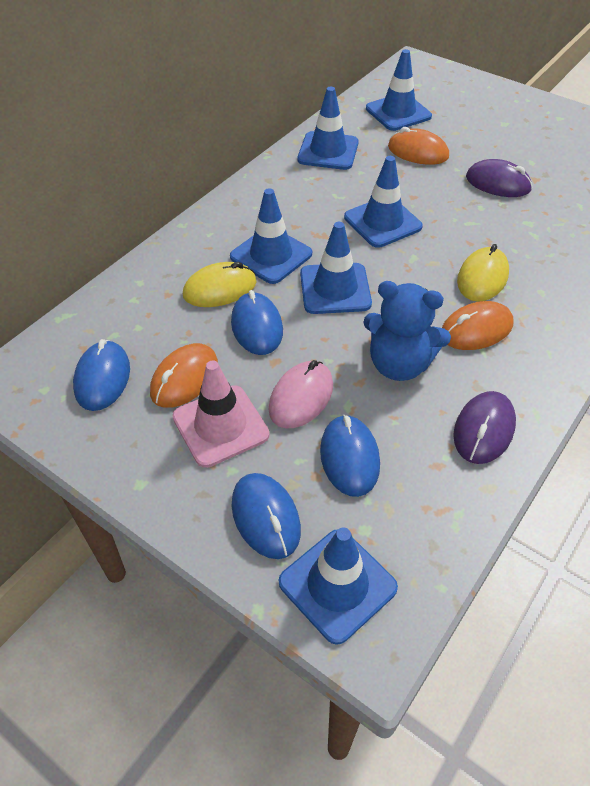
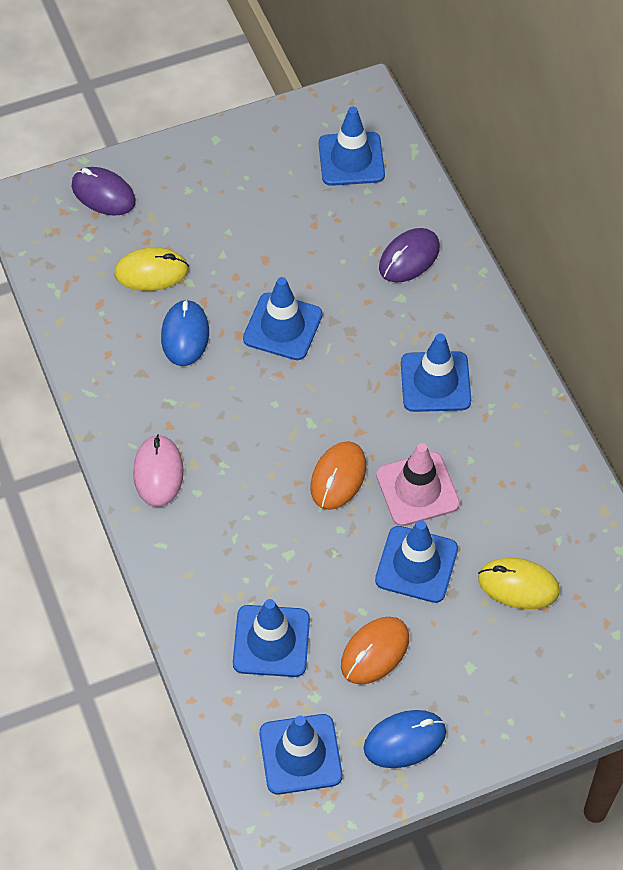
blue mouse: [73,339,130,411] [231,290,283,355] [232,473,301,559] [320,414,380,497] = 4 -> [161,299,209,366] [364,710,446,768] = 2
blue teddy bear: [363,281,451,381] = 1 -> none = 0
orange mouse: [150,343,218,408] [388,127,449,165] [442,301,514,350] = 3 -> [310,441,366,510] [341,617,409,685] = 2

